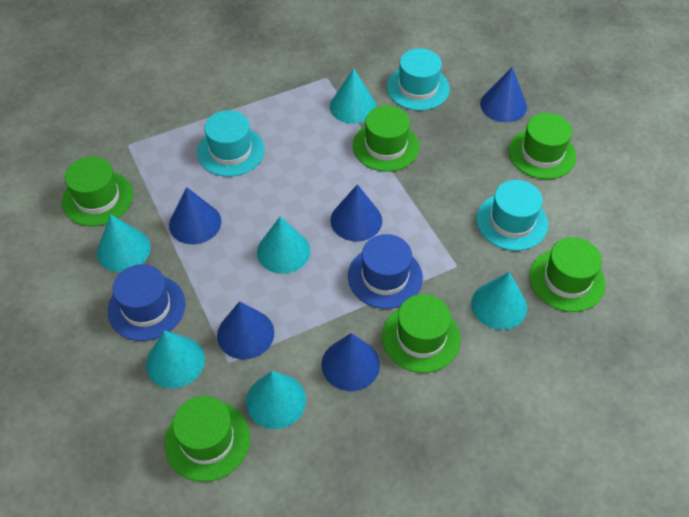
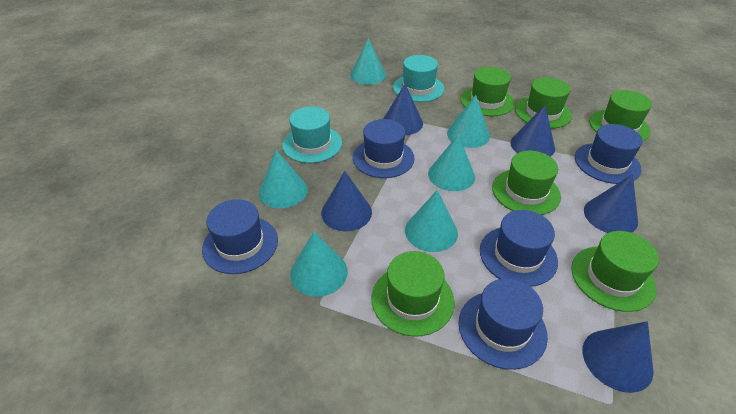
blue hat: [108,264,186,341] [348,234,423,309] = 2 -> [202,199,278,274] [353,119,415,178] [458,278,548,370] [480,210,558,287] [575,124,642,184] = 5
turquoise hat: [197,110,265,177] [387,48,450,111] [476,180,548,251] = 3 -> [282,107,342,163] [393,55,444,102] = 2

